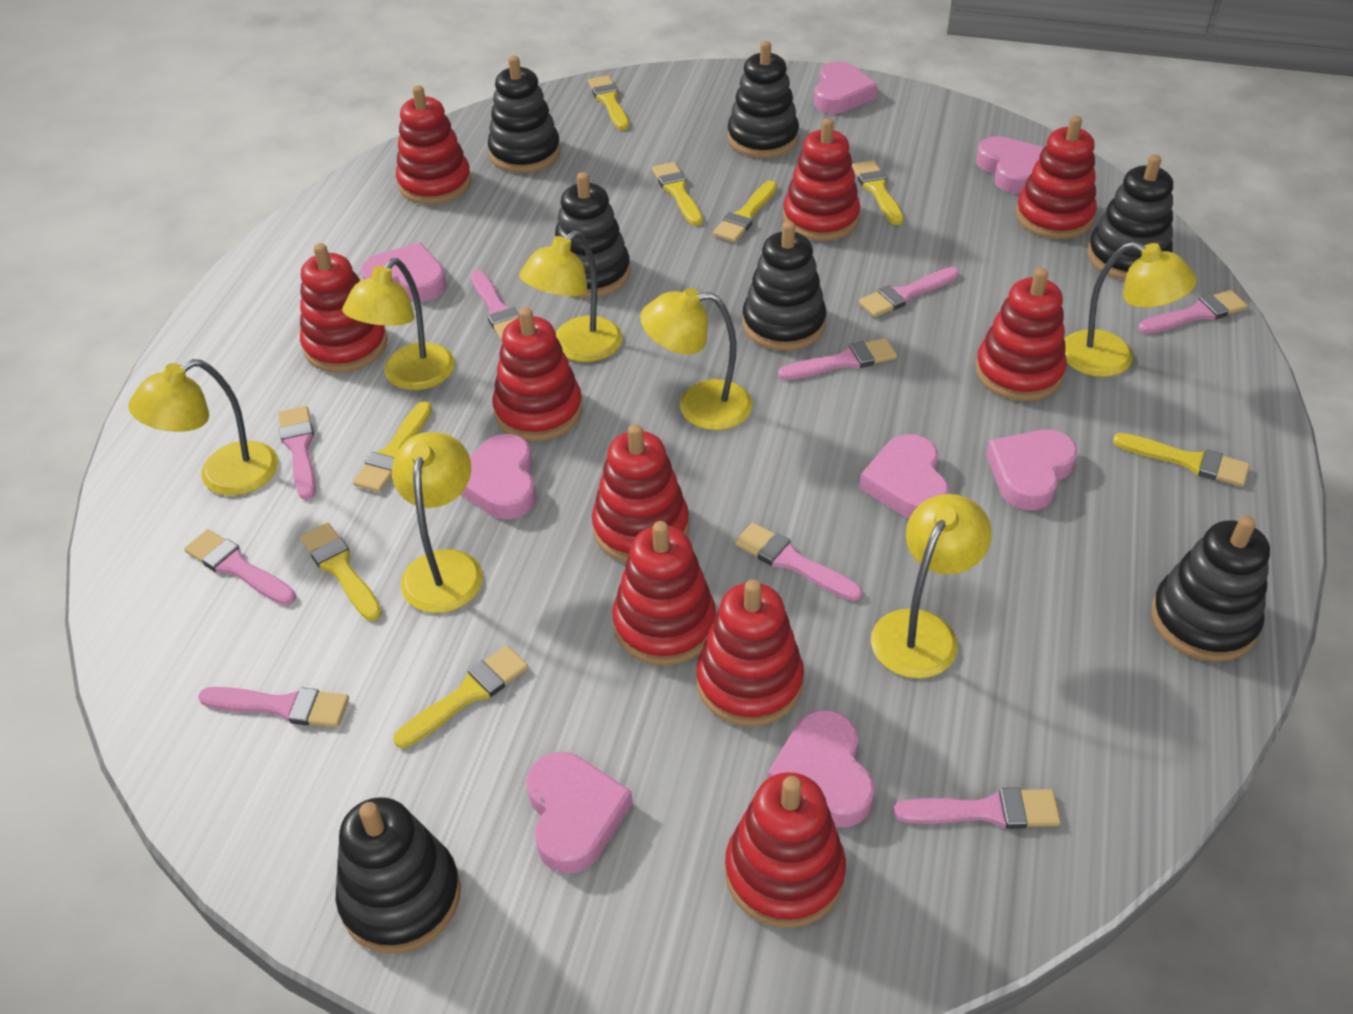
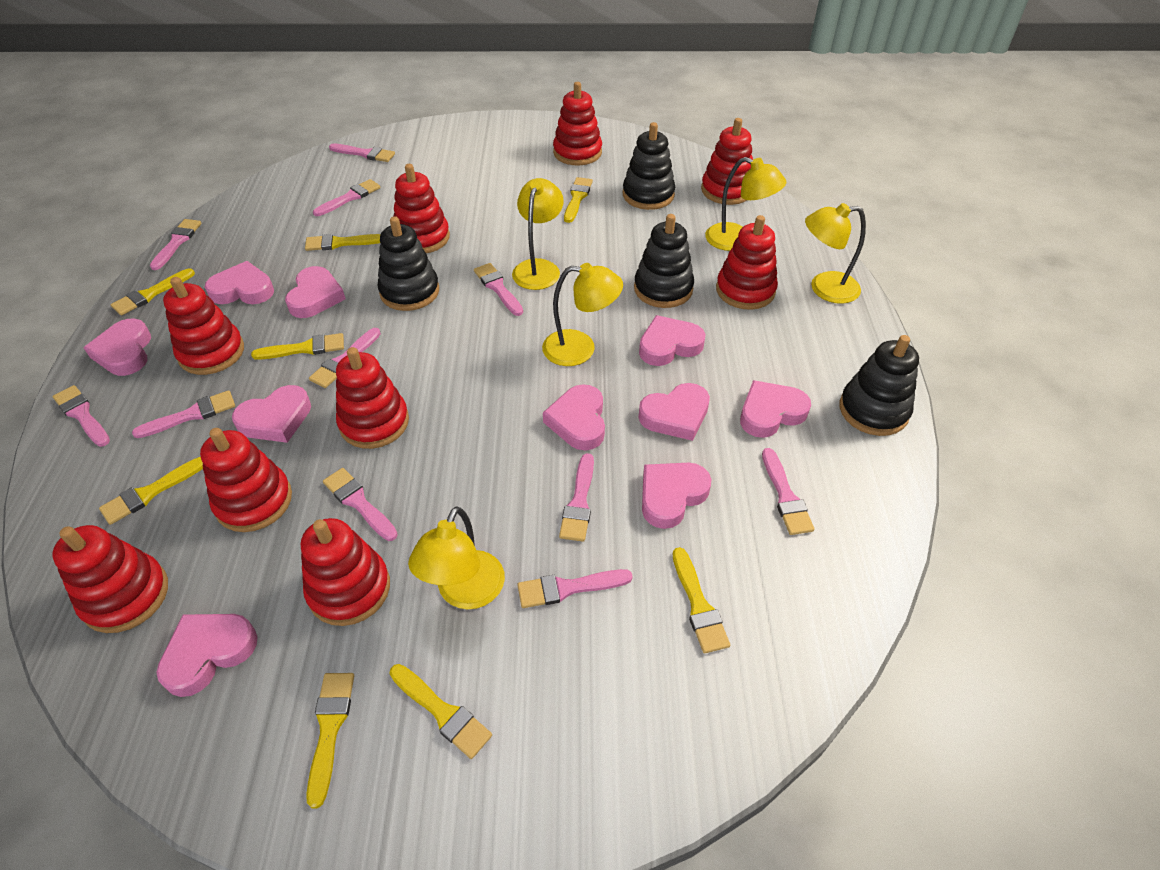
black stacking toy: [336,797,461,954] [488,56,560,173] [555,172,630,298] [728,41,799,158] [742,221,826,351] [1087,155,1173,280] [1151,516,1270,661] = 7 -> [378,216,439,311] [623,122,675,210] [634,214,694,308] [840,335,919,436] = 4
pink brush: [184,529,296,605] [198,687,349,727] [278,406,316,500] [471,270,519,341] [735,523,863,601] [778,338,897,380] [859,267,959,317] [893,788,1061,829] [1138,290,1248,334] = 9 -> [53,385,110,447] [132,390,235,438] [150,219,202,270] [309,328,381,388] [313,179,380,216] [323,468,398,541] [329,144,395,162] [474,263,523,316] [518,569,633,608] [559,453,594,542] [762,448,815,535] = 11
pink heart: [360,242,447,302] [460,434,536,519] [527,752,633,873] [767,710,874,827] [814,61,877,113] [859,434,949,518] [976,136,1044,194] [986,430,1078,510] = 8 -> [84,319,151,376] [156,614,258,697] [205,261,274,304] [232,385,311,443] [285,266,346,318] [543,384,605,450] [638,383,710,441] [639,315,706,366] [642,463,711,529] [740,380,811,438] = 10
red stacking toy: [300,243,388,373] [396,85,471,204] [492,307,582,441] [592,424,689,562] [612,521,716,665] [696,579,804,726] [725,772,846,928] [783,118,860,241] [975,268,1067,401] [1016,116,1097,239] = 10 -> [52,525,168,633] [163,277,244,375] [200,428,292,532] [301,518,390,626] [336,347,409,449] [393,164,450,253] [553,82,602,165] [701,118,753,205] [716,215,778,310] = 9
yellow lamp: [128,359,278,496] [342,258,455,390] [392,432,483,613] [519,230,622,362] [640,288,753,430] [871,494,992,679] [1064,242,1197,377] = 7 -> [408,507,505,609] [512,178,564,290] [542,263,623,366] [705,157,786,251] [805,203,866,304] = 5

